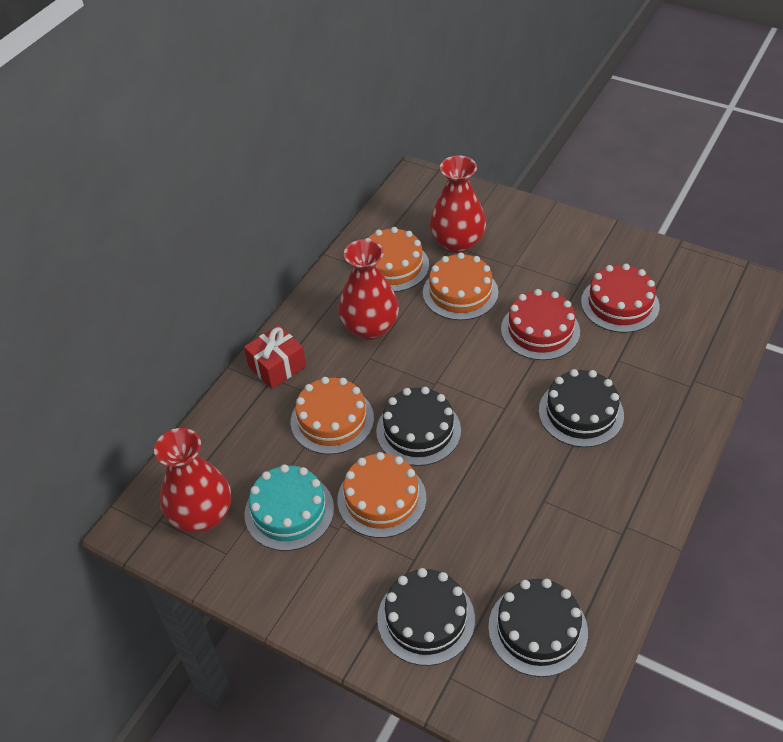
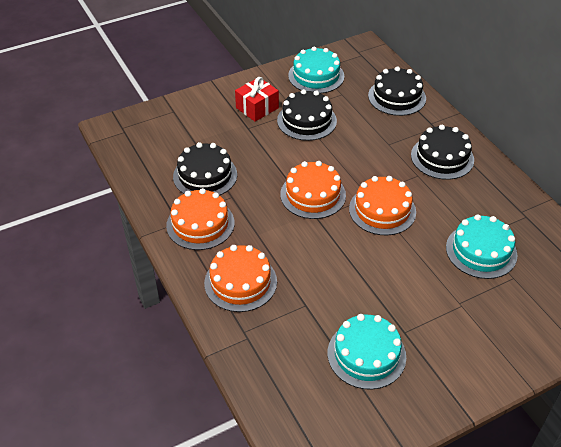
red cake: [501,289,580,360] [581,264,660,333] = 2 -> none = 0
red vase: [154,428,231,533] [338,239,399,340] [430,156,486,253] = 3 -> none = 0
turquoise cake: [244,464,334,551] = 1 -> [288,47,344,94] [328,314,406,390] [446,214,517,279] = 3

